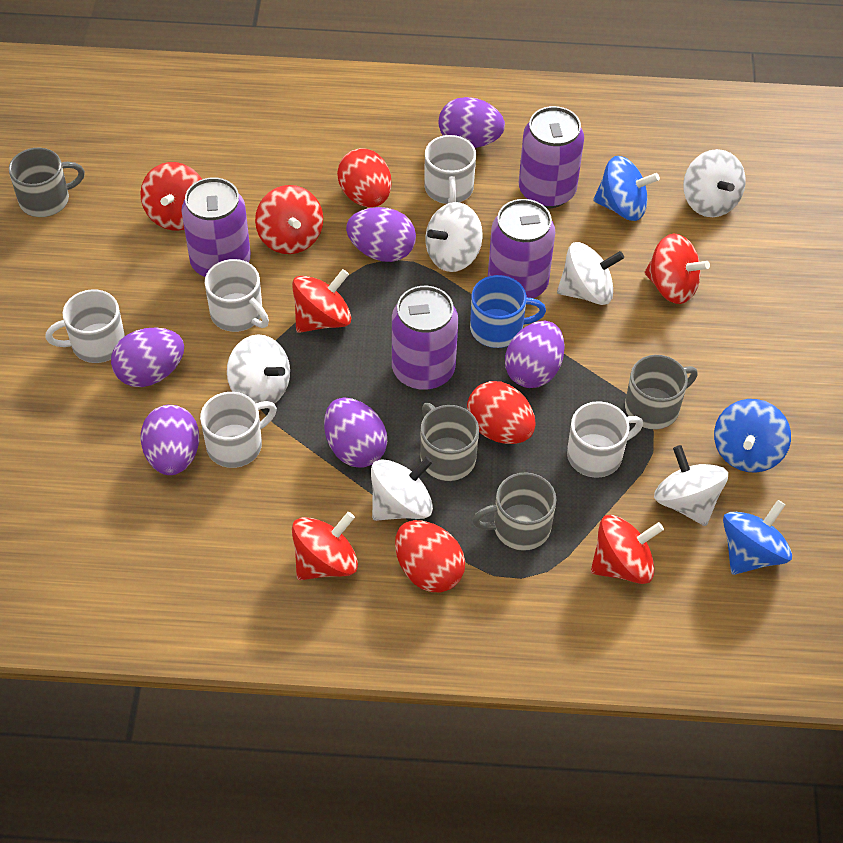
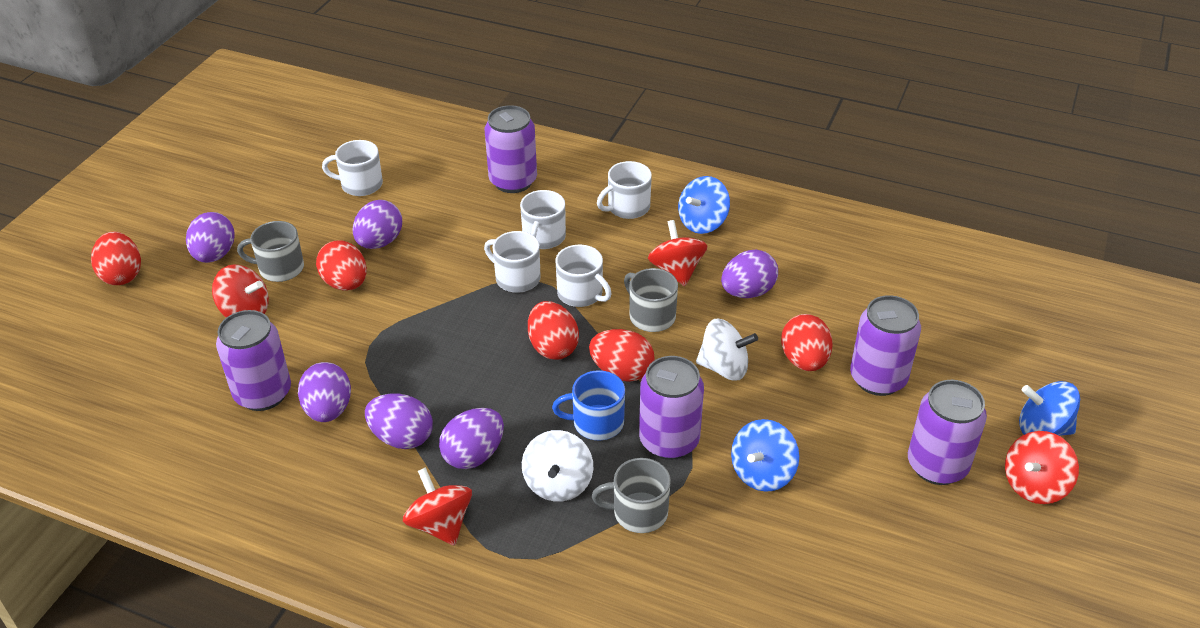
grey mug: [9,148,85,217] [420,403,479,481] [472,472,556,551] [625,355,698,429] = 4 -> [237,221,304,282] [592,458,671,533] [624,268,678,332] = 3
purple can: [181,177,251,277] [392,286,458,391] [488,199,555,298] [519,106,584,208] = 4 -> [216,310,291,411] [485,105,537,193] [639,356,704,460] [850,295,921,396] [908,380,987,485] = 5
red egg: [337,148,392,207] [395,520,465,592] [467,381,536,444] = 3 -> [91,232,141,285] [316,241,367,291] [528,301,579,359] [589,329,655,382] [781,314,833,371] = 5
red spinning top: [140,162,202,230] [255,185,323,254] [292,269,351,333] [292,512,358,580] [591,515,664,584] [645,233,710,304] = 6 -> [212,265,269,317] [403,467,472,546] [648,220,707,286] [1005,431,1079,504] = 4
white spinning top: [227,334,290,404] [371,456,433,521] [425,202,483,272] [557,242,624,305] [654,445,728,526] [683,149,746,217] = 6 -> [522,430,593,502] [696,319,758,381] = 2

